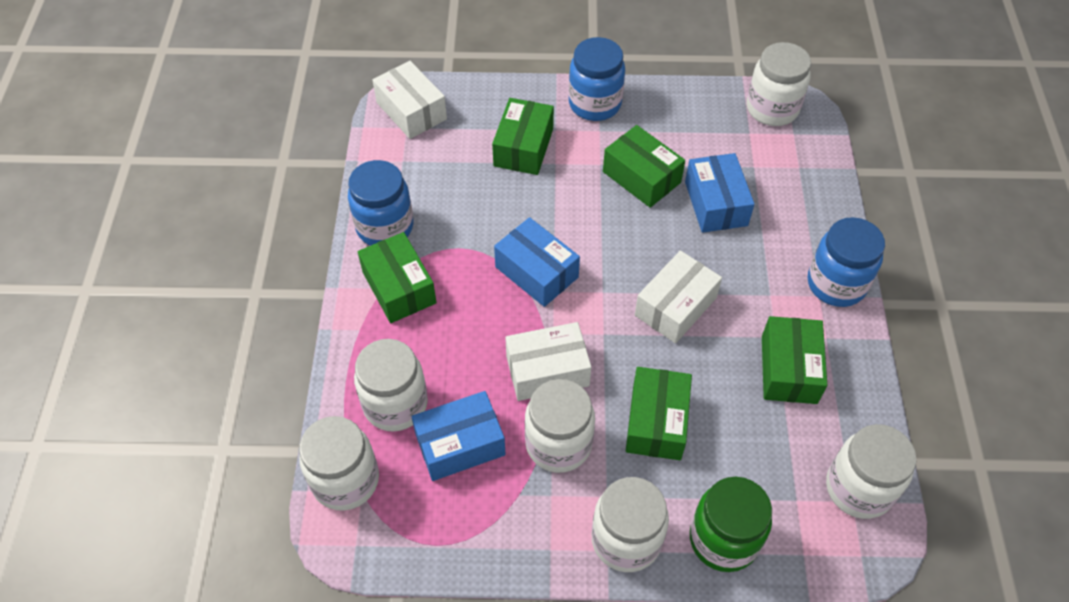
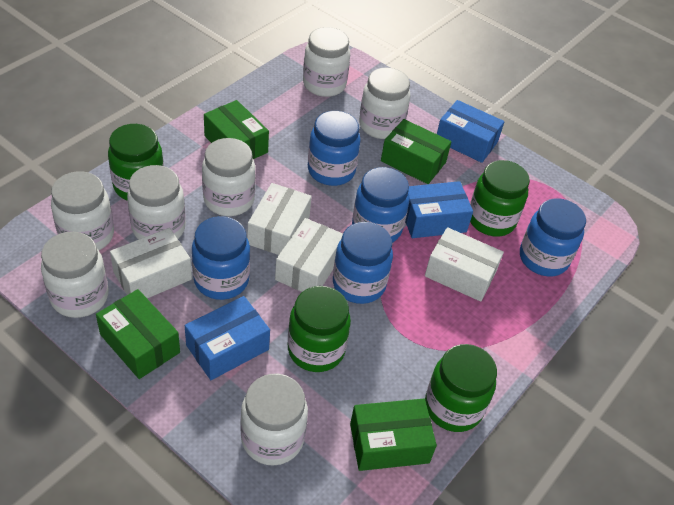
blue jar: [348,160,414,246] [569,37,625,121] [808,217,885,307] = 3 -> [192,216,250,300] [308,111,361,186] [333,222,393,304] [352,167,410,243] [520,198,586,276] = 5
green box: [358,232,437,323] [492,98,554,175] [603,125,685,208] [626,367,692,460] [762,316,827,404] = 5 -> [96,289,180,379] [204,100,269,160] [350,399,437,471] [381,119,452,184] = 4
green jar: [690,477,772,572] = 1 -> [108,124,164,201] [288,286,351,372] [425,344,497,432] [470,160,530,237] = 4
white box: [373,61,447,139] [505,322,592,401] [635,250,722,343] = 3 -> [110,228,192,298] [247,183,312,255] [275,218,343,292] [425,227,504,302] = 4
white jar: [299,416,379,511] [354,339,428,432] [525,379,595,473] [592,477,669,572] [747,42,811,126] [826,424,917,519] = 6 -> [41,232,109,318] [51,171,114,250] [127,165,186,240] [202,138,256,216] [240,374,308,466] [303,27,350,97] [359,67,410,139] = 7

